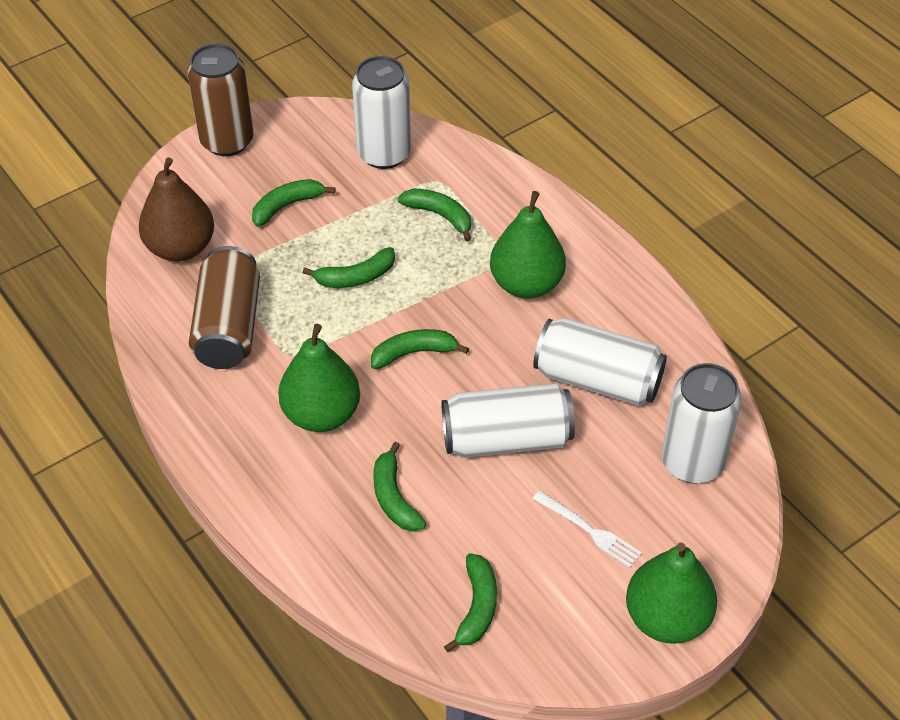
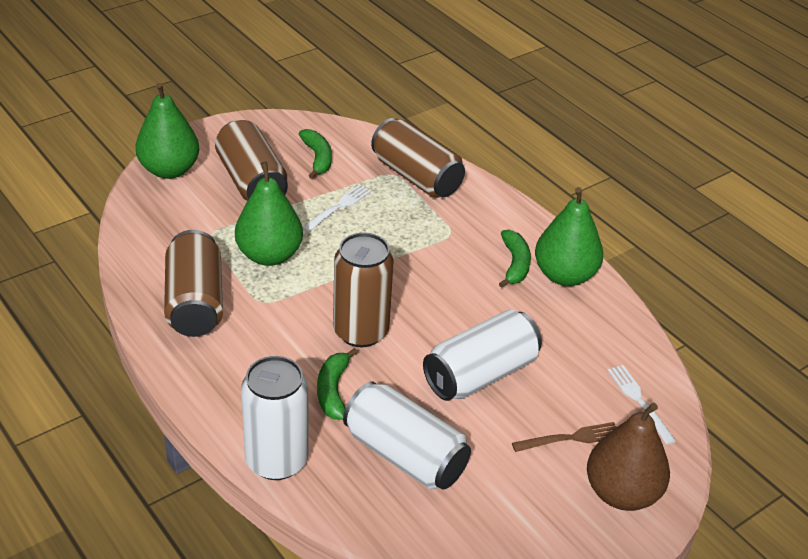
brown can: [188,44,254,156] [189,246,260,369] = 2 -> [164,230,223,337] [215,120,288,201] [333,232,394,347] [371,118,465,198] = 4
brown fork: none = 0 -> [512,422,616,452] = 1
green banana: [252,179,336,227] [303,247,395,288] [371,329,469,369] [373,442,426,531] [398,188,471,242] [444,553,497,652] = 6 -> [299,129,332,179] [317,348,358,420] [499,230,531,288] = 3
white can: [352,56,411,169] [442,383,575,458] [533,318,667,406] [662,363,742,483] = 4 -> [241,356,308,480] [343,381,471,490] [423,310,542,401] = 3
white fork: [533,490,642,568] = 1 -> [302,184,371,232] [607,365,676,445] = 2

